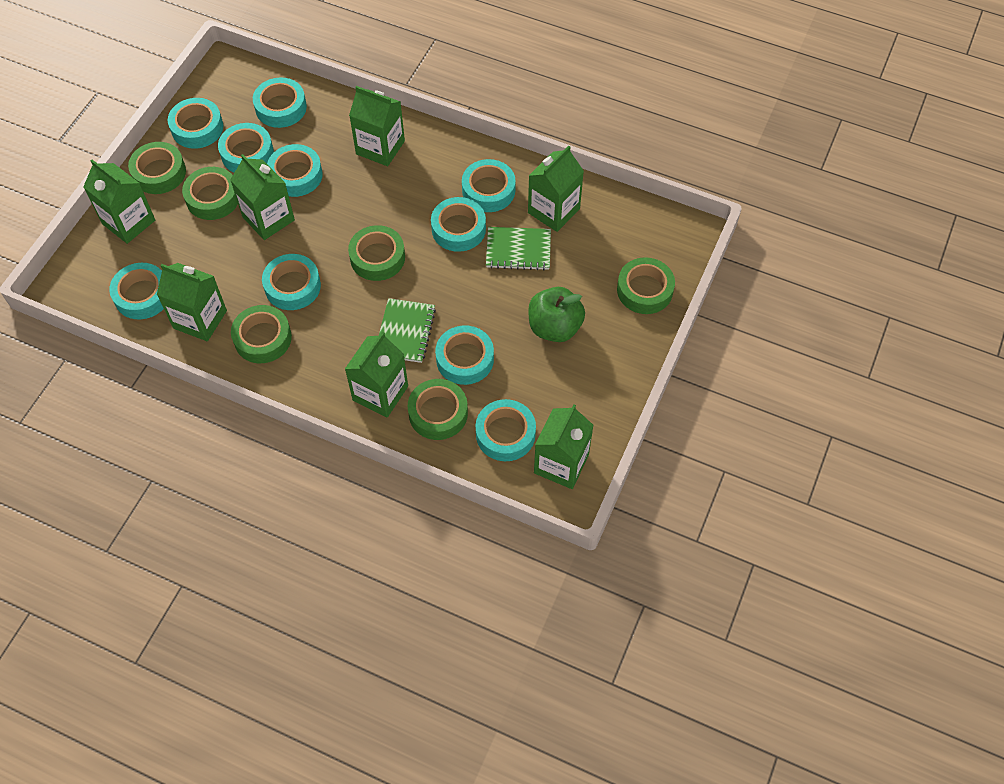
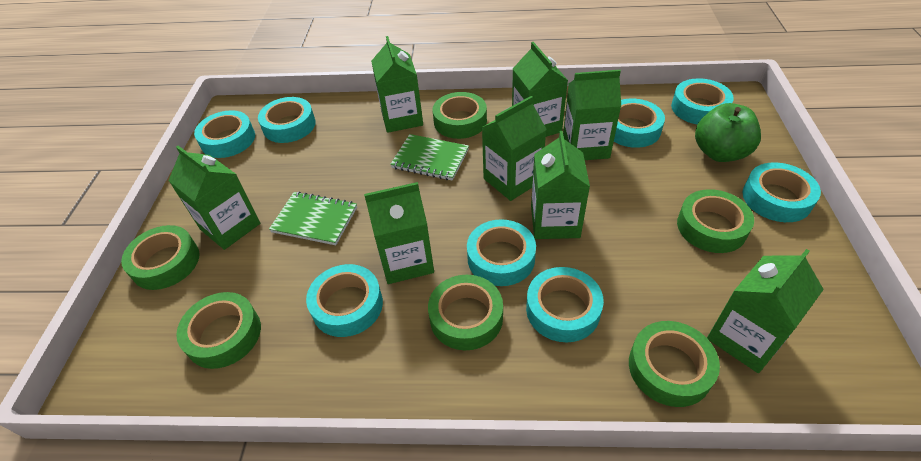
green carton: [83,160,155,244] [157,263,227,341] [230,154,295,240] [345,332,408,417] [349,86,405,166] [528,146,584,232] [534,404,594,489] = 7 -> [169,146,260,250] [364,182,434,284] [371,36,423,133] [482,96,547,201] [512,42,568,137] [531,131,590,239] [563,70,621,160] [707,249,824,373] = 8
turquoise tape: [109,263,164,319] [168,98,223,149] [218,123,274,173] [253,77,307,128] [262,254,321,310] [267,144,323,197] [431,197,486,252] [435,325,494,385] [462,159,516,212] [476,399,536,461] = 10 -> [194,110,255,158] [258,97,316,143] [306,264,383,337] [467,219,536,286] [526,267,604,342] [614,99,665,148] [671,78,734,125] [743,163,821,222] = 8

